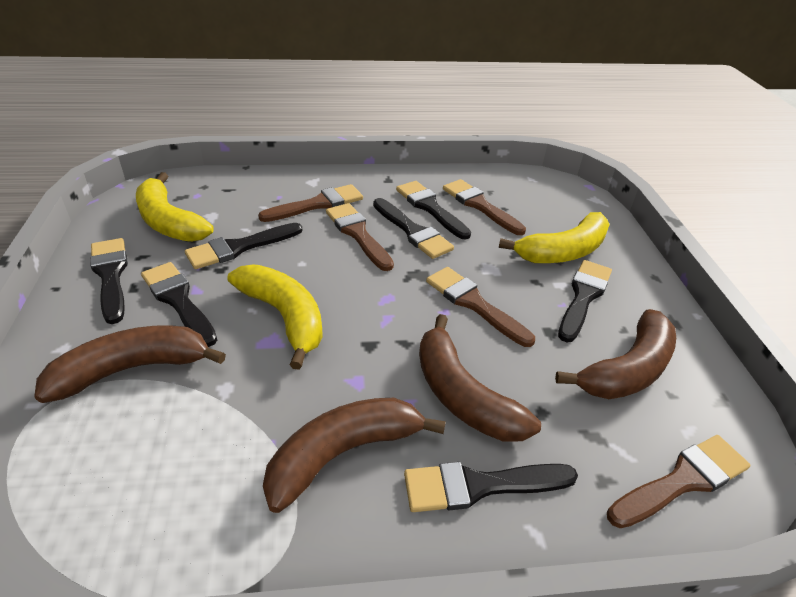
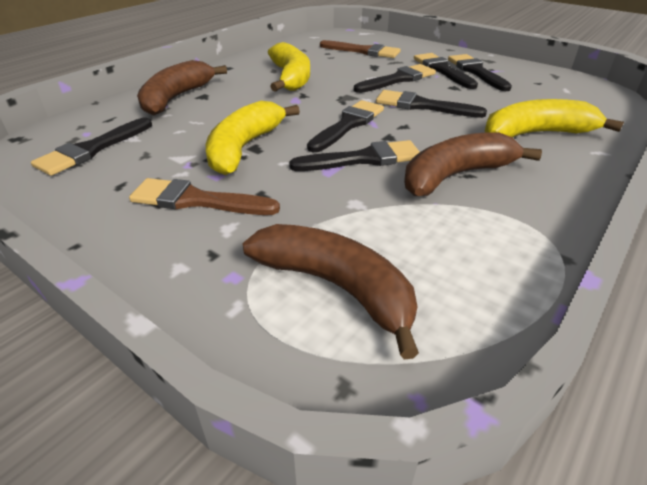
brown banana: [34,325,226,403] [263,398,446,513] [419,314,541,442] [555,309,676,399] = 4 -> [137,60,227,116] [243,224,419,359] [404,132,542,196] = 3
brown brush: [258,184,363,222] [326,203,394,271] [426,267,535,347] [443,179,526,235] [607,435,751,528] = 5 -> [129,178,280,215] [320,40,401,58] = 2

